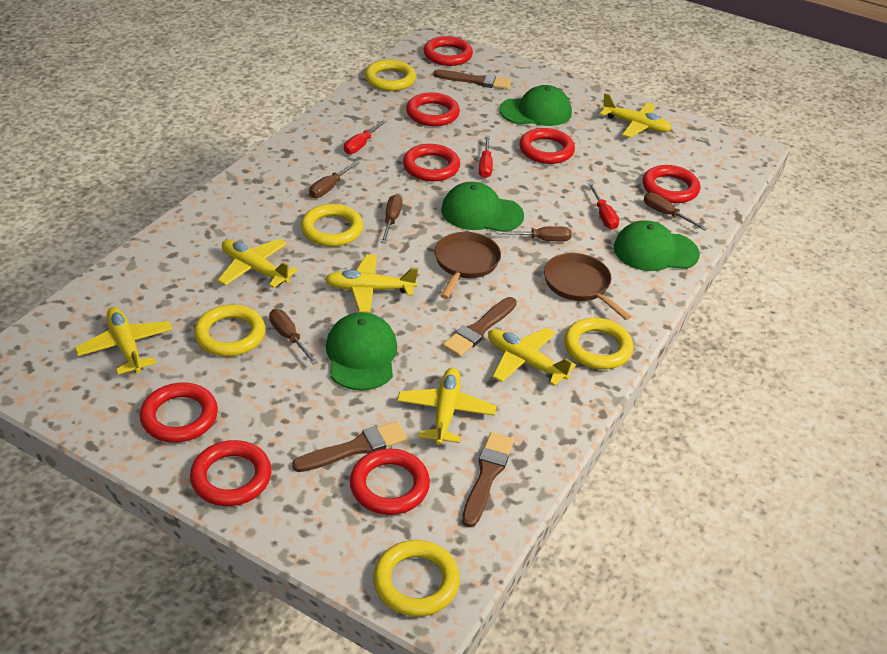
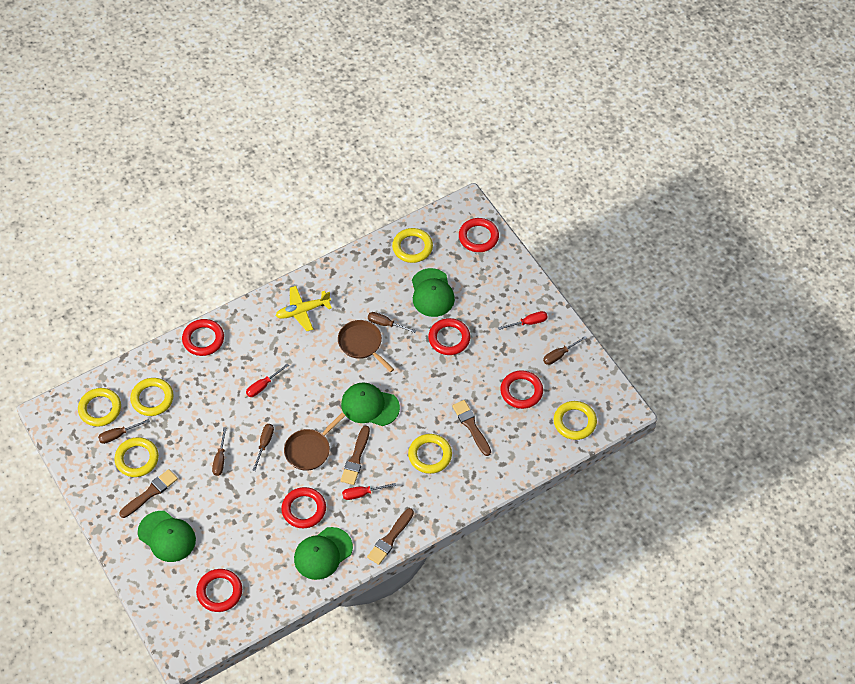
red ring: [140,383,218,443] [190,440,272,506] [350,449,430,515] [403,144,460,181] [406,93,460,126] [423,36,473,66] [519,128,575,164] [643,165,700,203] = 8 -> [182,319,224,356] [196,569,242,612] [281,487,326,528] [428,318,470,355] [459,218,499,252] [500,370,543,409] = 6
yellow plane: [75,307,173,374] [218,239,298,288] [325,254,418,313] [397,368,496,445] [488,327,576,386] [600,93,672,138] = 6 -> [276,286,332,331] = 1
yellow ring: [194,304,265,356] [301,204,363,247] [365,60,416,91] [373,540,460,617] [564,318,633,369] = 5 -> [78,388,121,427] [114,437,159,477] [130,378,174,416] [392,228,433,263] [408,434,452,474] [554,401,597,440] = 6

